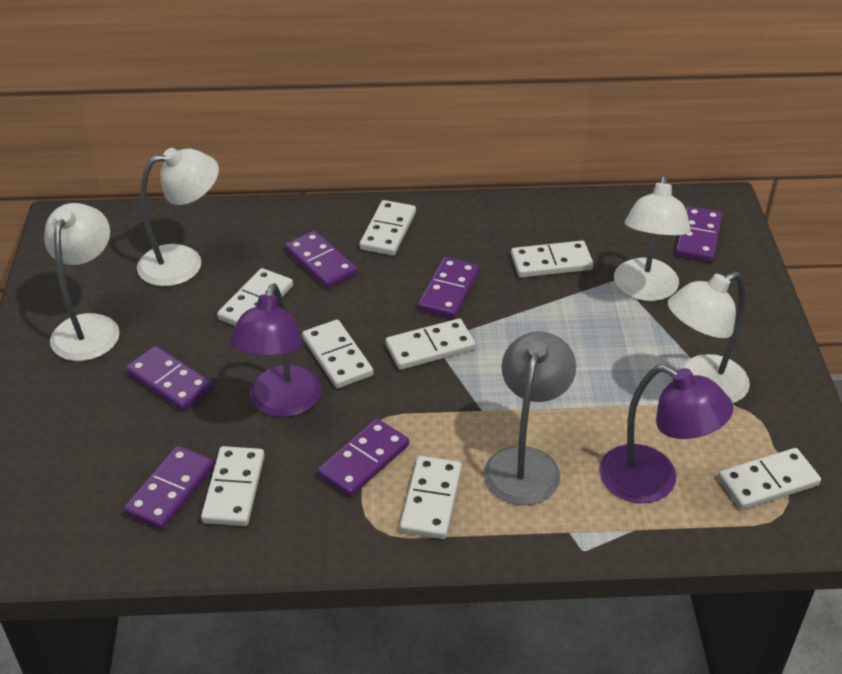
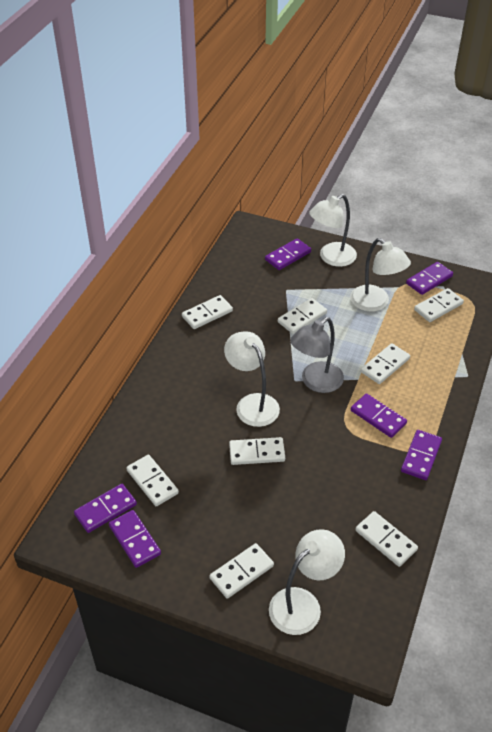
purple lamp: [230,283,322,417] [599,365,734,503] = 2 -> none = 0

